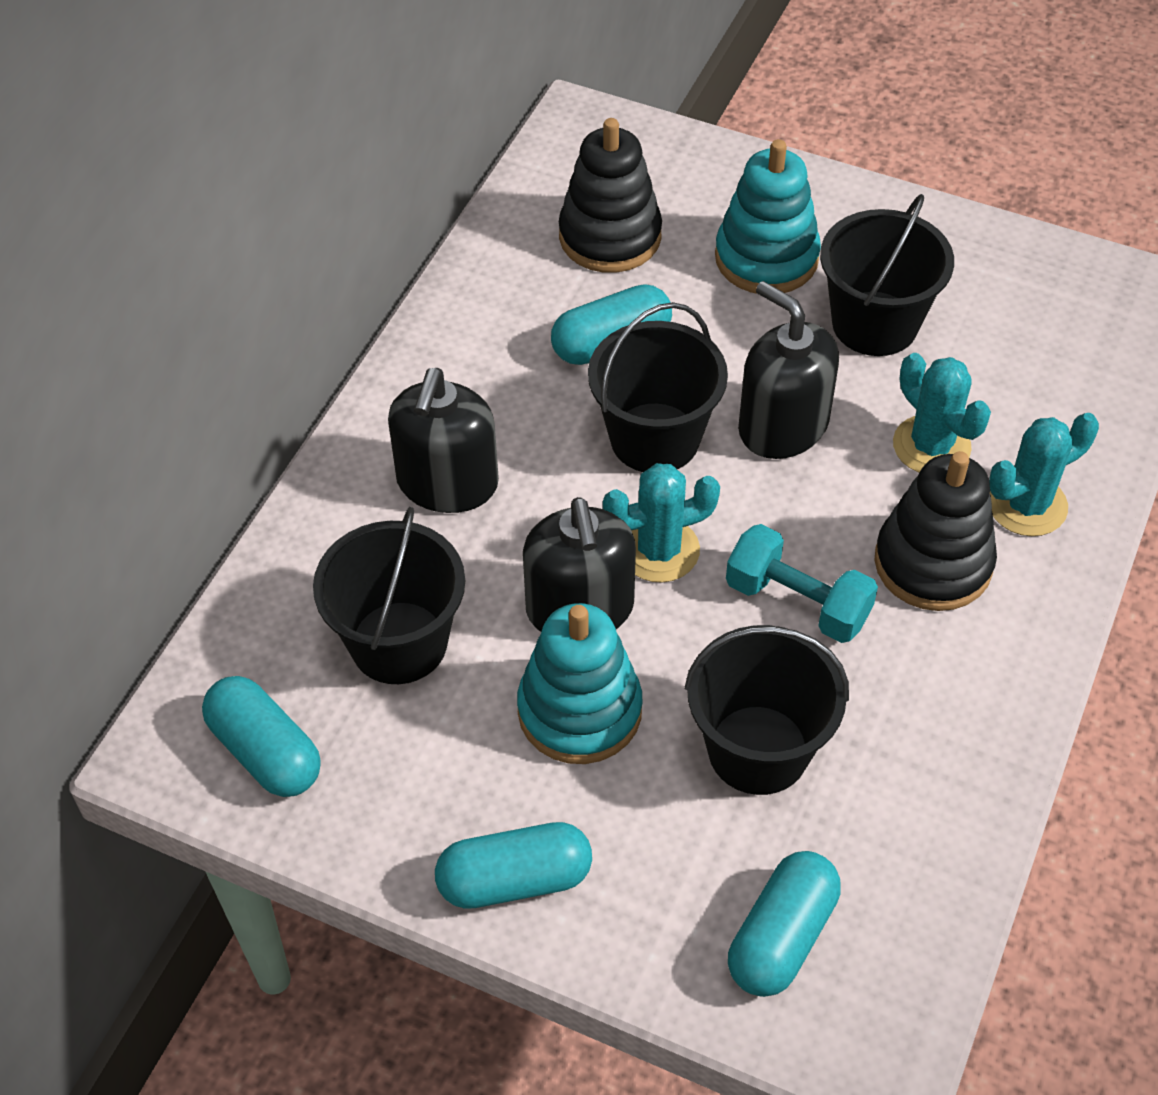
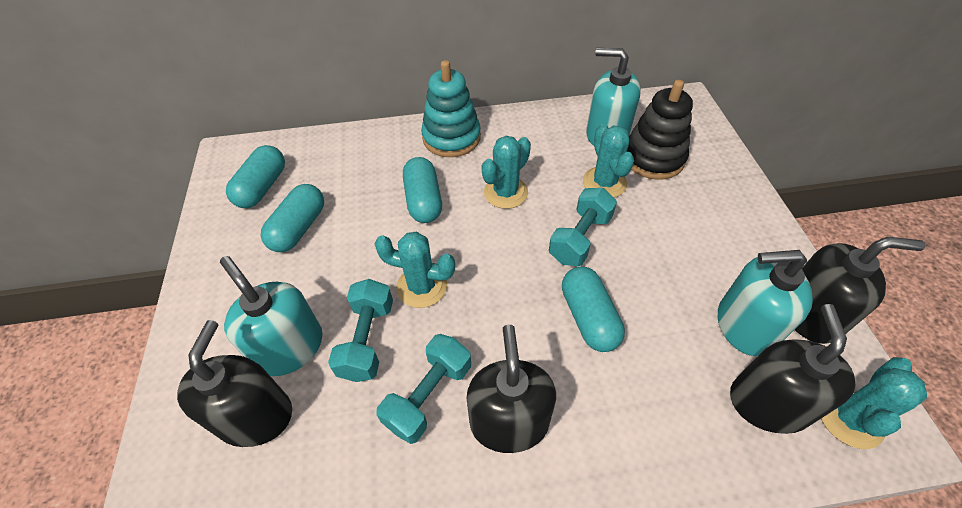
black bucket: [313,507,465,684] [588,302,728,472] [685,625,849,795] [820,194,954,356] = 4 -> none = 0
black soap dispenser: [388,368,499,513] [523,497,636,632] [738,281,839,459] = 3 -> [177,320,292,447] [467,324,556,453] [730,304,856,434] [795,237,926,344] = 4
black stacking toy: [559,118,662,273] [875,451,997,611] = 2 -> [627,80,693,180] = 1
turquoise cactus: [603,463,720,583] [893,353,991,473] [989,413,1099,536] = 3 -> [375,232,455,308] [482,136,531,209] [583,124,634,198] [821,357,927,449] = 4
turquoise dumbbell: [726,524,878,643] = 1 -> [328,279,393,382] [376,334,471,444] [549,188,617,266] = 3
turquoise soap dispenser: none = 0 -> [220,256,323,376] [586,48,641,146] [718,250,813,356] = 3
turquoise stacking toy: [517,603,642,764] [715,139,821,293] = 2 -> [421,60,481,157] = 1

